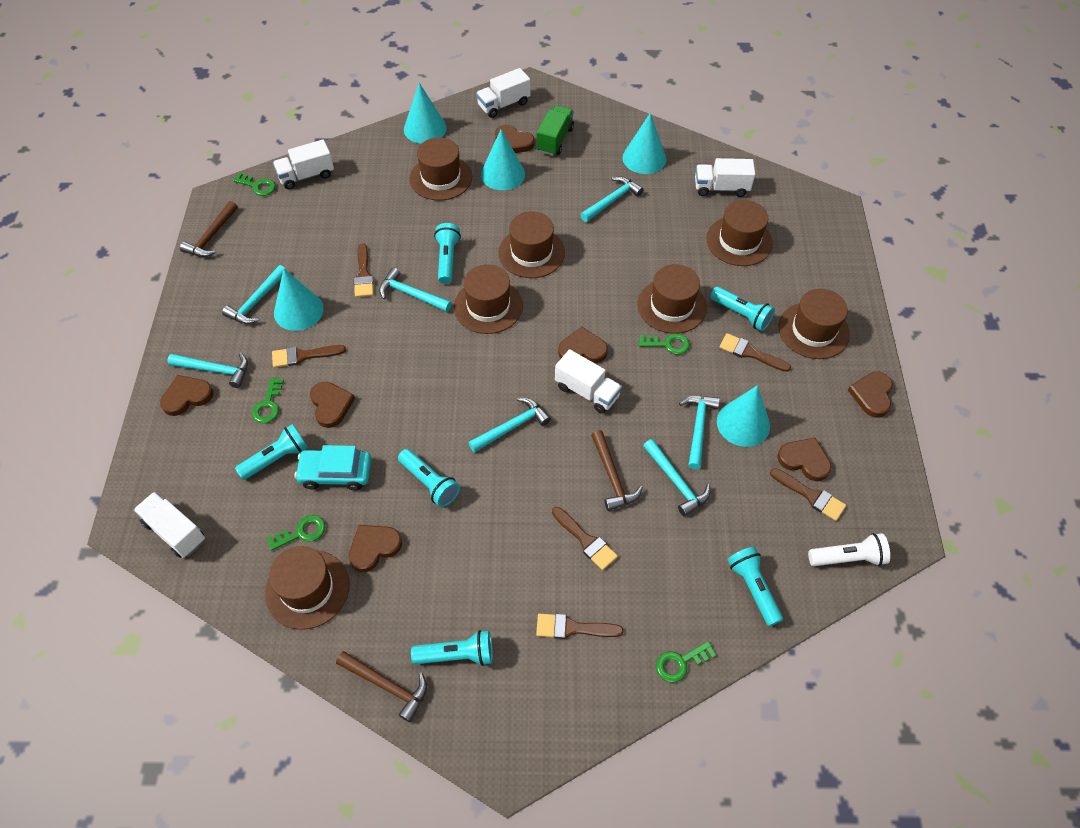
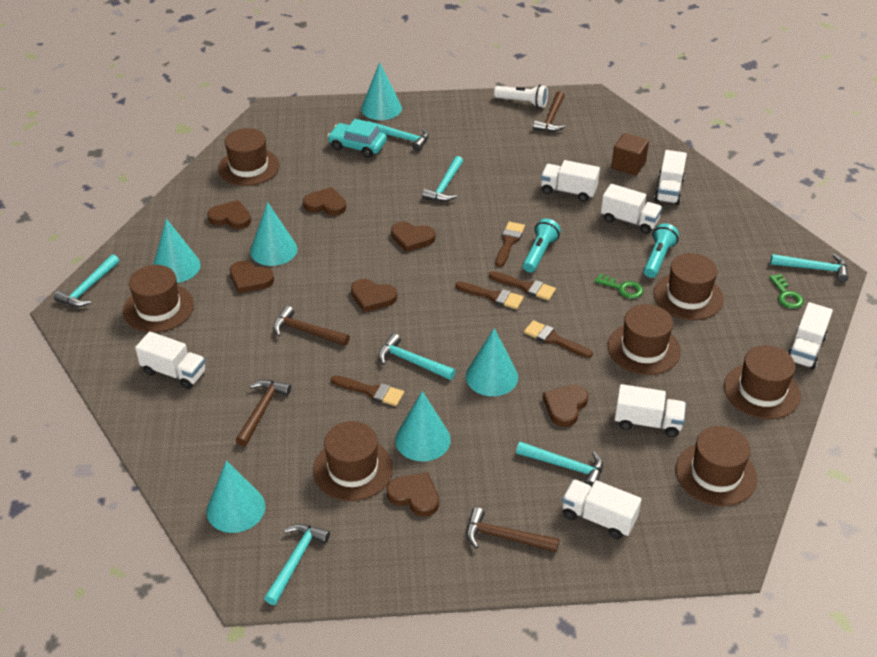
brown brush: [272,345,346,368] [354,243,374,297] [536,614,624,639] [552,507,618,570] [719,333,791,372] [770,468,846,521] = 6 -> [331,376,404,406] [455,282,524,309] [489,271,556,301] [496,222,525,267] [524,320,593,358] = 5
brown cube: none = 0 -> [611,133,649,176] = 1
brown hammer: [180,201,238,257] [336,651,427,722] [591,430,643,511] = 3 -> [235,380,291,447] [273,306,350,346] [466,507,559,552] [533,91,565,132] = 4
green key: [233,173,276,196] [252,378,284,423] [267,515,326,551] [639,333,690,354] [656,641,716,683] = 5 -> [595,274,643,299] [769,274,804,309] = 2
green truck: [537,105,574,156] = 1 -> none = 0
turquoise cone: [274,269,324,331] [404,83,447,144] [481,129,525,190] [622,113,666,174] [717,385,770,447] = 5 -> [153,219,201,283] [206,460,265,533] [250,202,298,266] [361,62,402,120] [395,391,451,461] [466,328,518,396] = 6
turquoise flashlight: [235,424,308,480] [398,449,460,507] [411,630,493,666] [434,223,461,284] [710,287,775,331] [728,547,783,626] = 6 -> [523,218,561,273] [644,223,679,278] = 2
white truck: [134,492,205,558] [273,140,334,189] [476,68,530,118] [555,349,622,414] [695,158,755,197] = 5 -> [135,331,206,389] [541,160,600,202] [562,479,642,539] [601,184,662,234] [615,384,686,437] [654,150,687,205] [788,302,833,370] = 7

